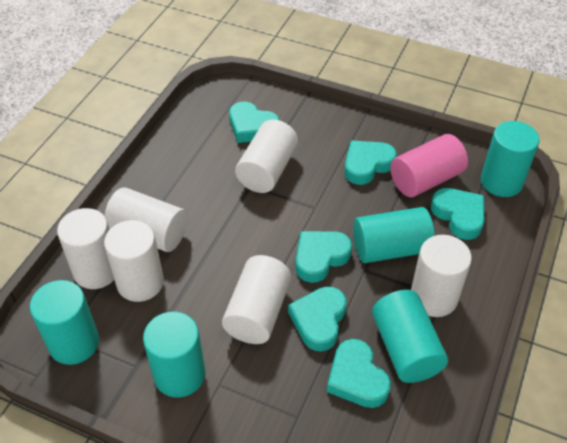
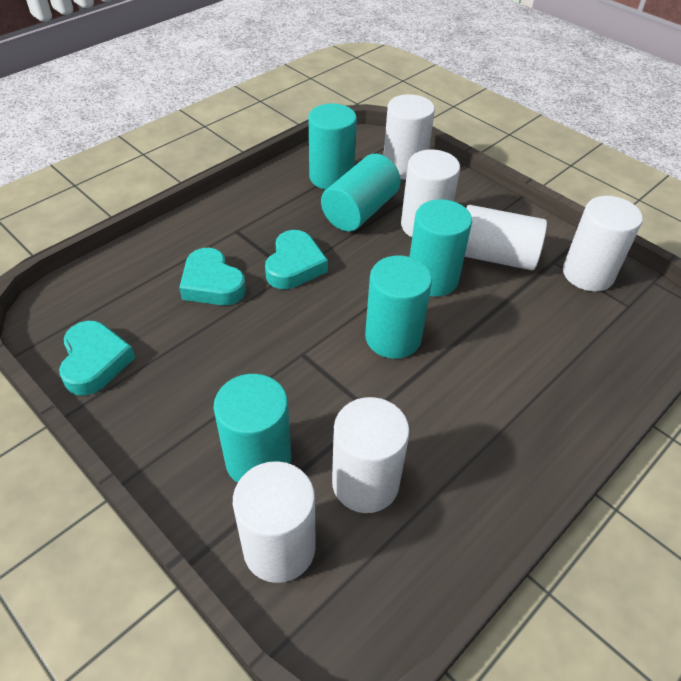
pink cylinder: [390,134,468,197] = 1 -> none = 0
turquoise heart: [229,102,280,143] [288,286,347,351] [296,231,352,283] [327,339,391,408] [344,141,397,185] [431,188,484,240] = 6 -> [59,321,135,396] [179,248,246,305] [265,230,328,289] = 3

